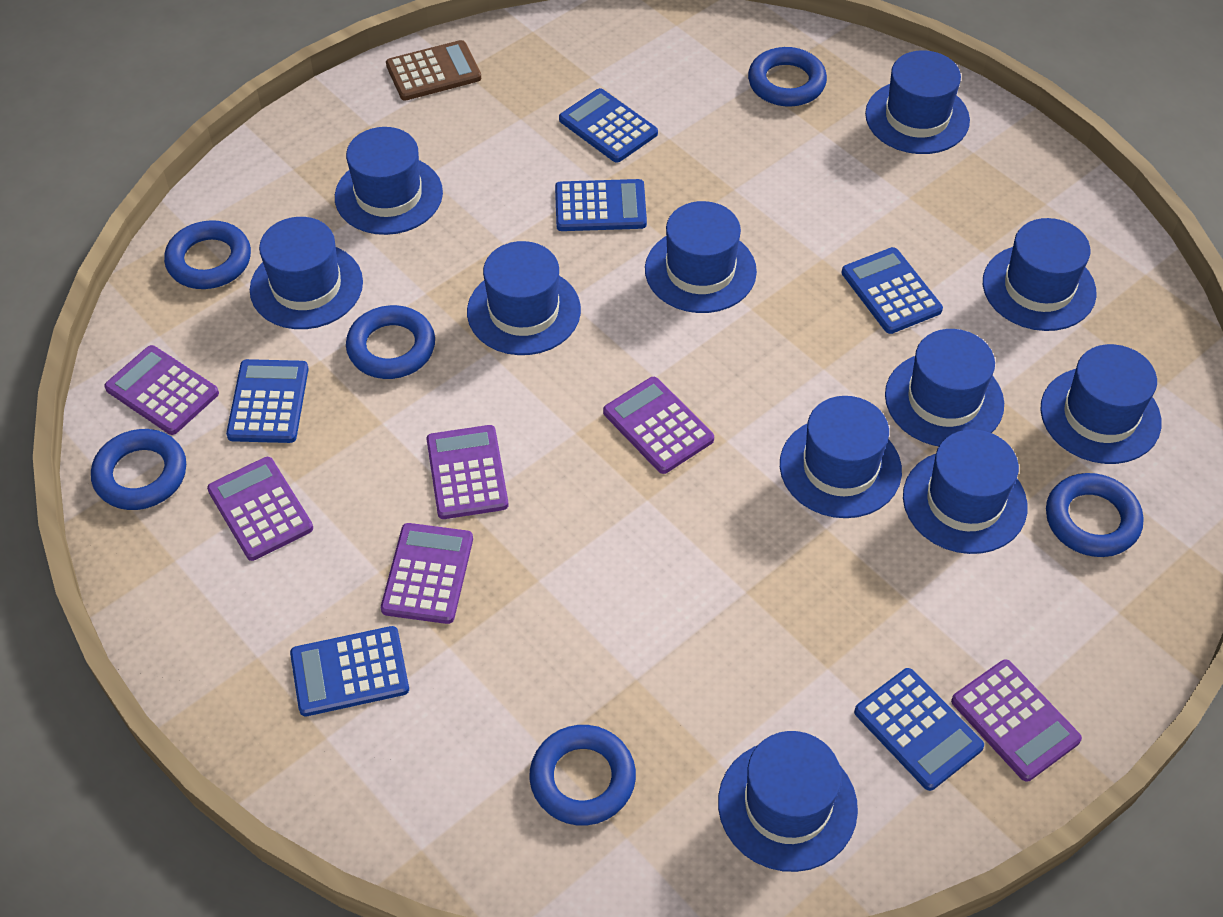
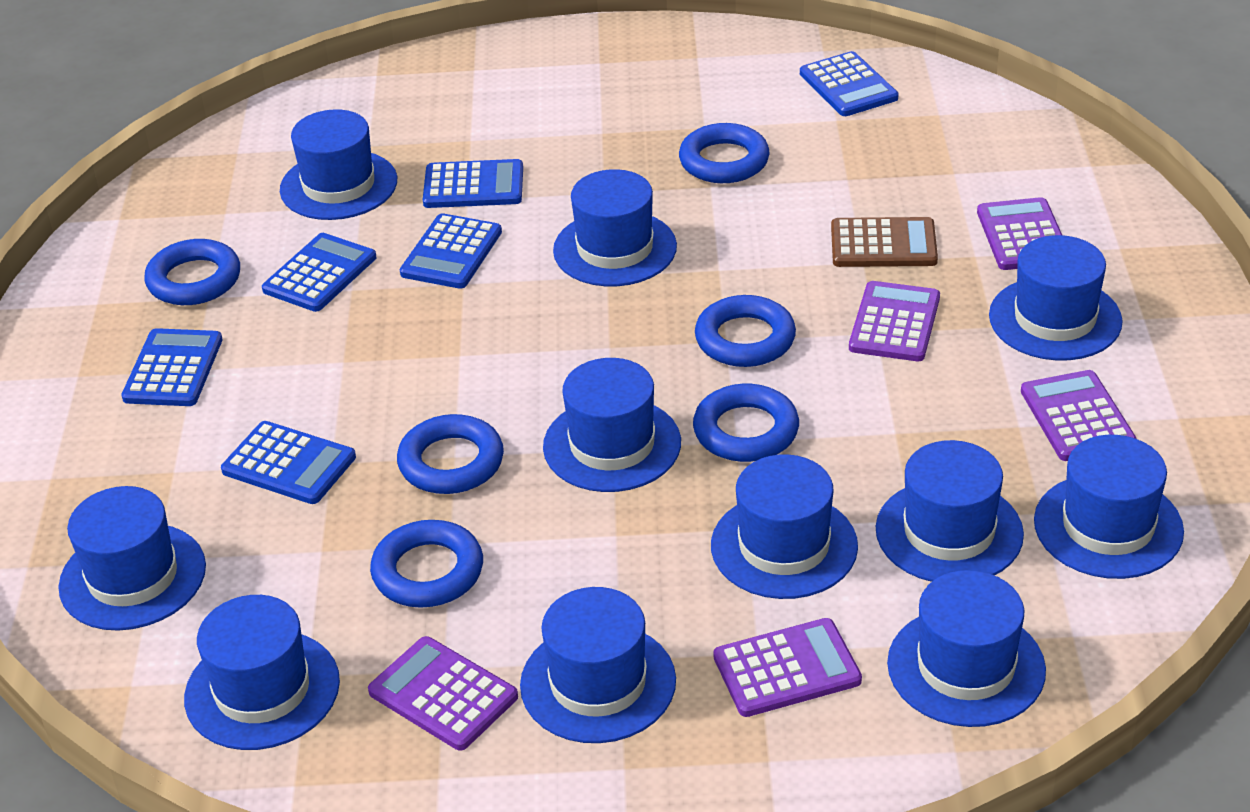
purple calculator: [104,345,219,435] [207,457,313,561] [381,523,473,624] [427,425,509,519] [603,377,714,474] [951,659,1082,782] = 6 -> [368,636,518,751] [713,618,862,717] [849,281,940,361] [977,197,1062,270] [1021,370,1137,461] = 5

